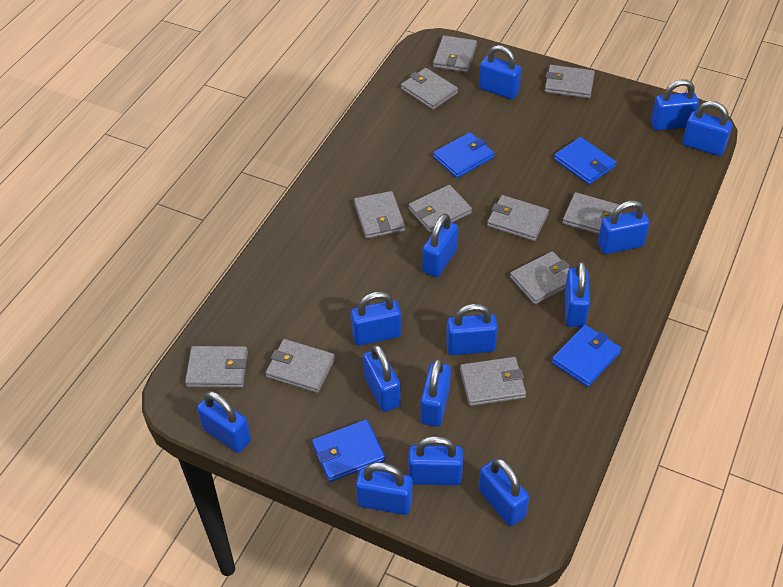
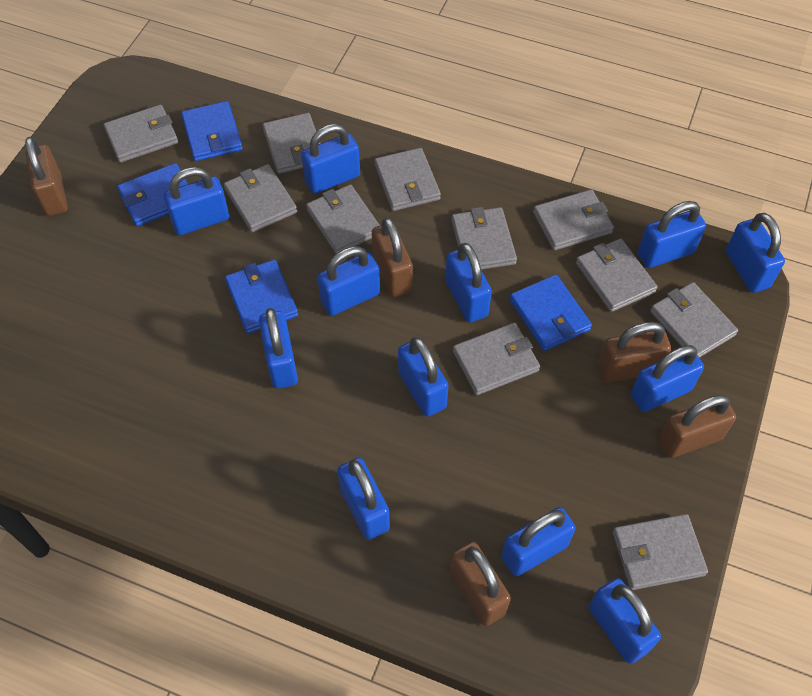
blue padlock: [197,391,251,453] [351,291,401,346] [356,462,413,515] [363,344,401,412] [409,436,463,485] [421,358,451,427] [422,213,458,277] [446,304,498,355] [479,45,522,99] [479,458,529,526] [564,261,590,327] [598,200,650,254] [651,79,699,130] [682,101,732,156] = 14 -> [164,167,229,235] [259,308,298,389] [301,124,360,194] [317,246,380,316] [337,458,390,540] [398,337,448,417] [445,243,492,323] [501,507,576,576] [589,578,661,664] [631,345,704,412] [638,201,706,268] [726,213,785,293] = 12
brown padlock: none = 0 -> [25,137,68,216] [372,217,413,297] [450,542,511,626] [598,322,671,382] [658,395,736,458] = 5

